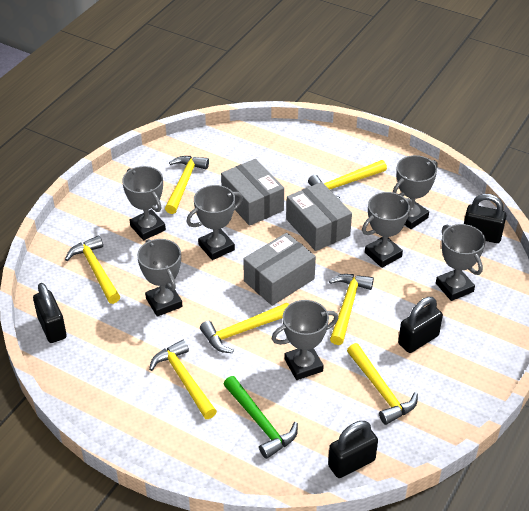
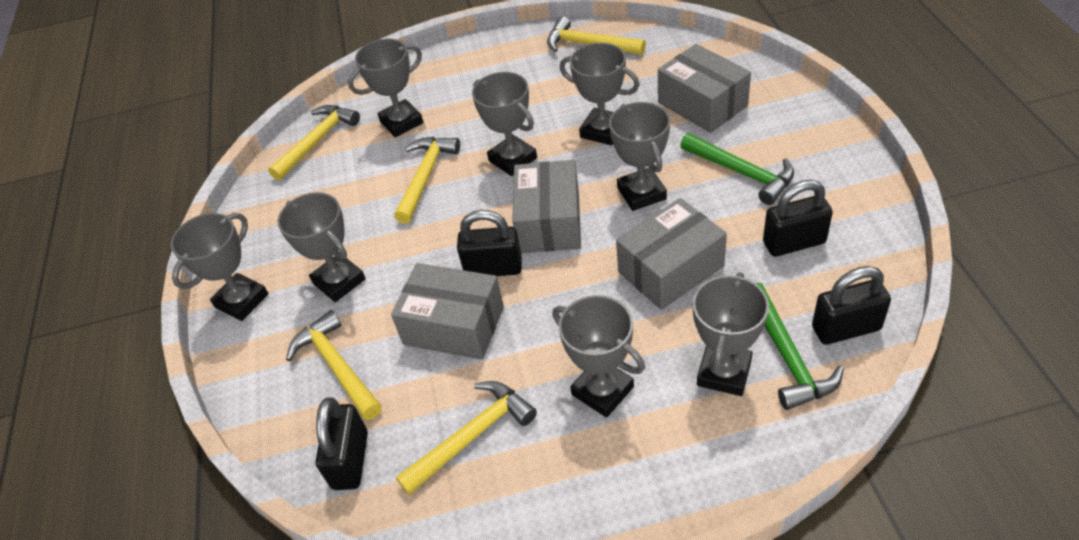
green hammer: [223,376,298,459] = 1 -> [680,133,794,205] [755,282,844,410] = 2
grey box: [221,159,284,226] [243,233,316,306] [286,182,352,251] = 3 -> [391,263,504,360] [512,160,581,253] [616,198,727,310] [658,44,751,133] = 4
grey trophy: [122,166,166,240] [137,239,183,317] [186,185,243,260] [272,300,338,380] [362,192,413,268] [393,155,438,229] [436,224,486,301] = 7 -> [171,213,269,321] [278,192,366,302] [348,39,423,137] [472,72,537,176] [552,295,645,418] [560,43,640,145] [609,102,670,211] [692,272,769,396] = 8
yellow hammer: [65,236,120,304] [149,340,217,419] [165,156,209,214] [200,303,289,353] [308,160,387,200] [329,274,374,345] [347,343,418,425] = 7 -> [268,105,360,180] [286,310,382,420] [394,137,460,224] [396,381,537,495] [547,16,646,55] = 5

